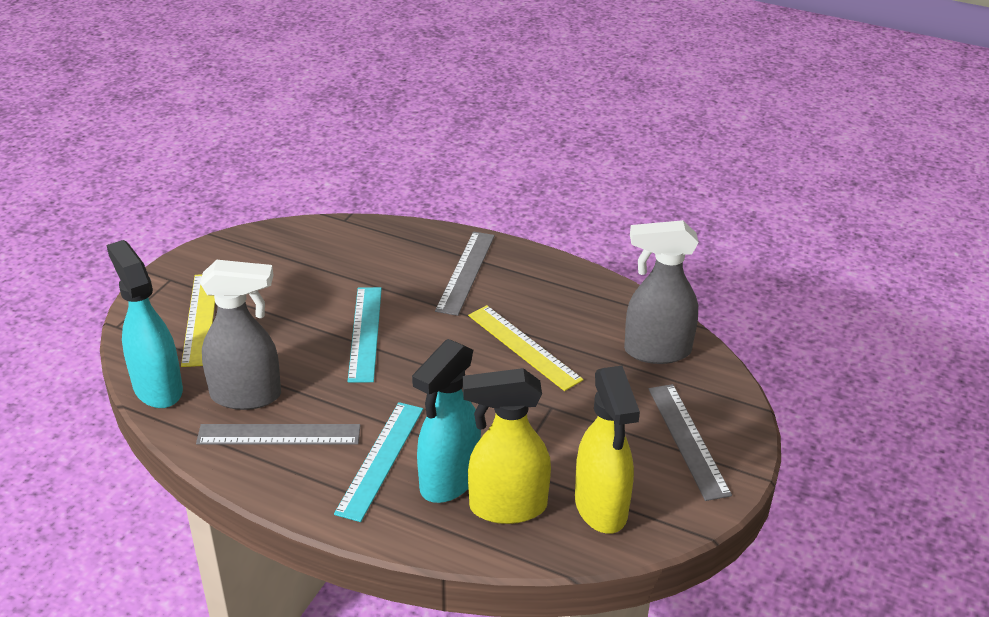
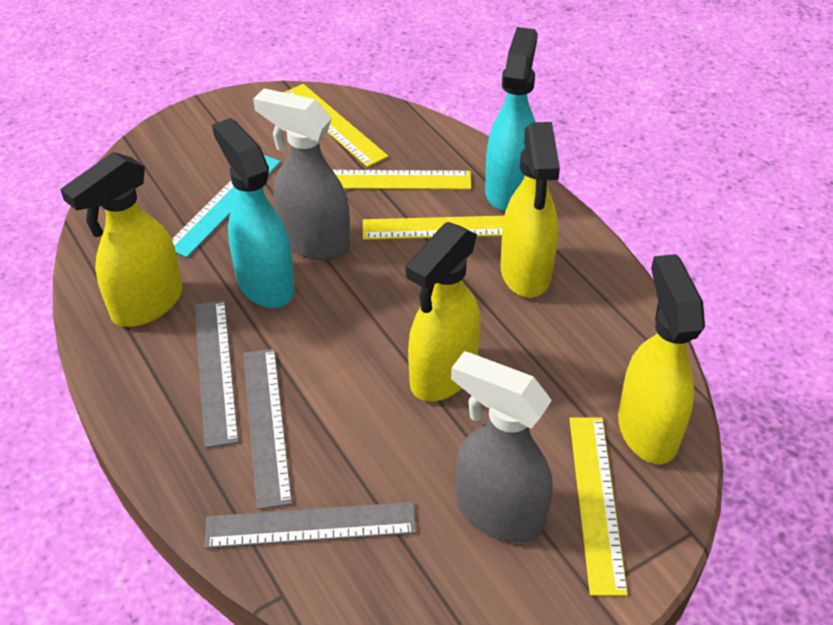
turquoise ruler: [334,402,423,522] [348,287,382,382] = 2 -> [172,155,280,257] = 1
yellow ruler: [181,274,215,367] [468,305,584,391] = 2 -> [284,84,388,167] [333,170,471,190] [363,216,504,240] [569,417,628,596] = 4
yellow spray bottle: [463,368,551,524] [575,366,640,534] = 2 -> [60,152,183,327] [406,222,481,402] [501,122,560,298] [618,254,705,464] = 4

